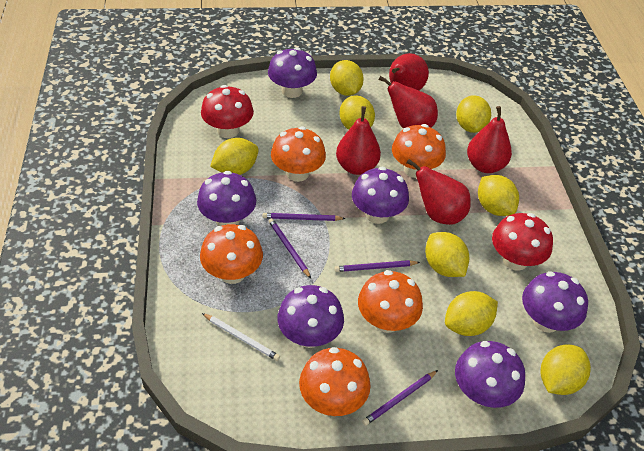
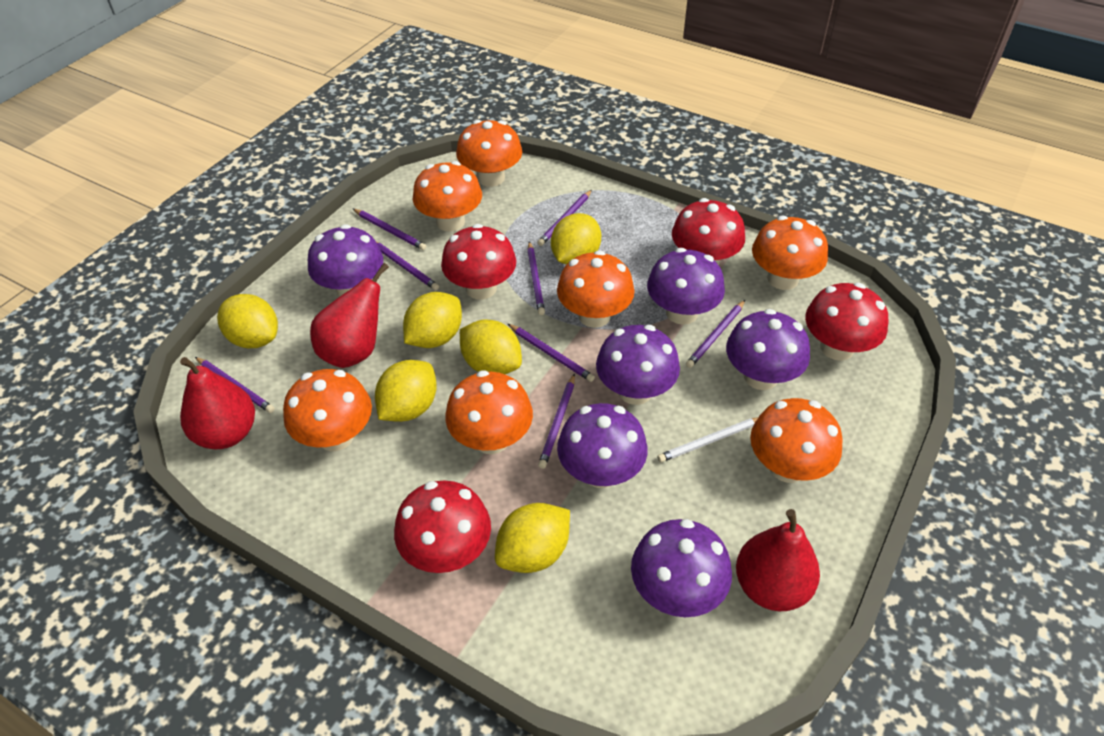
orange mushroom: [200,224,263,284] [271,126,326,182] [299,347,371,416] [358,270,423,333] [392,124,446,178] = 5 -> [283,369,372,451] [413,161,482,232] [445,370,533,454] [456,120,522,187] [557,250,635,328] [750,398,843,483] [752,216,828,290] = 7
purple pencil: [263,213,346,221] [269,218,311,279] [334,260,420,272] [362,370,438,426] = 4 -> [195,357,275,413] [353,209,426,250] [376,242,439,290] [508,324,595,382] [528,241,545,315] [537,190,592,246] [538,373,575,469] [686,300,745,368] = 8
red mushroom: [201,85,254,138] [492,213,553,271] = 2 -> [394,481,491,573] [441,224,516,299] [672,198,745,265] [805,283,888,361] = 4
red pear: [336,106,381,175] [379,76,438,129] [389,53,429,90] [407,159,471,225] [467,106,512,173] = 5 -> [180,357,255,449] [310,263,389,368] [736,509,820,611] = 3
yellow lemon: [210,138,259,175] [330,60,364,96] [340,95,375,130] [425,232,469,277] [445,291,498,336] [456,95,491,133] [478,175,519,216] [540,344,591,395] = 8 -> [217,294,278,348] [375,360,437,422] [403,292,462,348] [460,320,522,374] [495,503,570,573] [551,213,601,265] = 6

